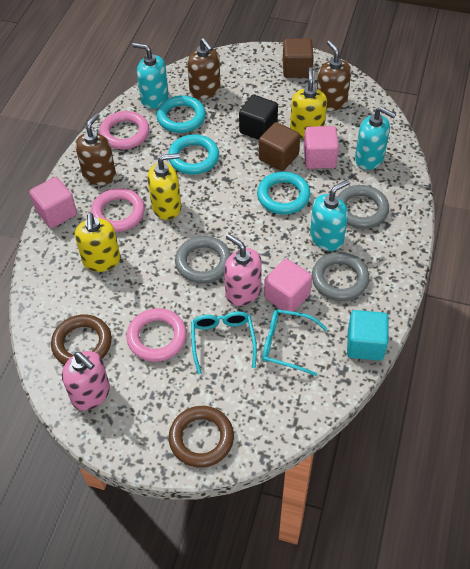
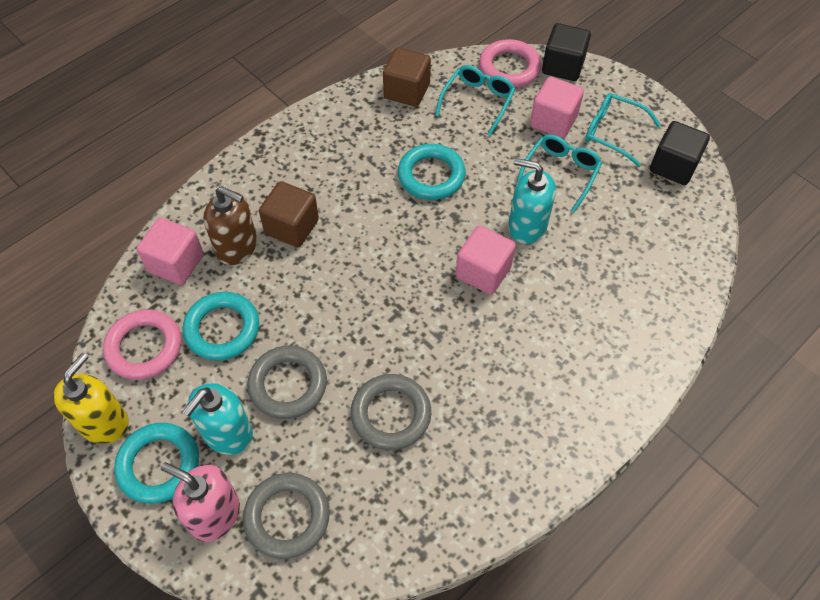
black cube: [239,95,278,140] = 1 -> [542,23,591,81] [650,121,710,185] = 2
brown ring: [51,314,112,365] [169,406,234,468] = 2 -> none = 0
brown soap dispenser: [75,113,116,185] [187,38,221,99] [317,41,351,111] = 3 -> [204,186,257,265] = 1
pink ring: [91,188,145,232] [99,111,149,149] [126,308,187,362] = 3 -> [103,309,181,380] [479,39,541,88] = 2
pink soap dispenser: [62,351,110,410] [224,234,262,306] = 2 -> [161,462,240,542] = 1
turquoise cube: [347,310,389,361] = 1 -> none = 0
turquoise glasses: [191,311,257,374] [262,309,327,376] = 2 -> [435,65,516,136] [516,134,602,213] [585,93,661,167] = 3
turquoise soap dispenser: [132,43,169,109] [310,180,349,251] [355,106,396,170] = 3 -> [183,383,253,455] [508,158,556,244] = 2
yellow soap dispenser: [75,213,121,272] [147,153,181,220] [290,67,327,139] = 3 -> [53,353,129,444] = 1

